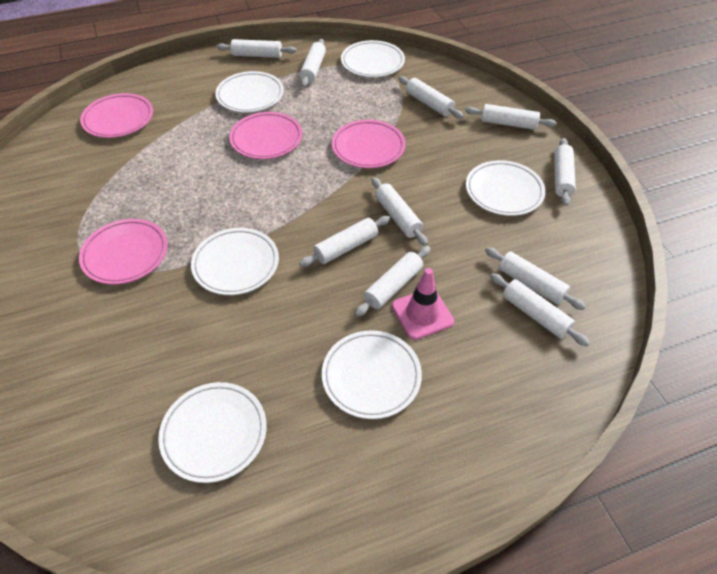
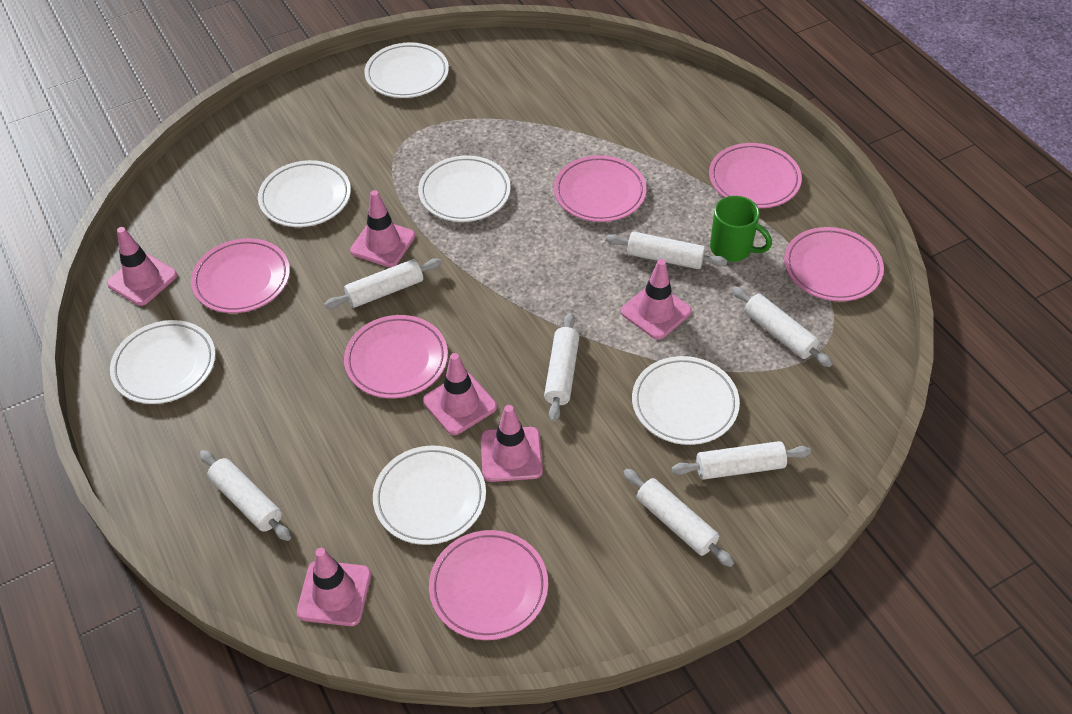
green mug: none = 0 -> [710,196,772,262] = 1
pink plate: [79,219,168,285] [80,93,153,138] [229,112,303,159] [332,120,406,168] = 4 -> [191,238,290,313] [344,315,448,398] [429,530,548,640] [554,155,646,222] [709,143,802,208] [784,227,884,301] = 6
pink traffic cone: [392,268,454,340] = 1 -> [107,227,177,306] [297,548,371,626] [350,190,415,267] [423,353,497,435] [481,405,543,482] [621,259,692,340] = 6
white rolling pin: [217,39,297,58] [299,216,390,267] [300,39,326,87] [355,246,430,317] [372,177,428,246] [398,76,464,119] [465,104,557,130] [485,247,586,310] [490,273,590,346] [554,138,576,206] = 10 -> [200,450,291,541] [324,258,442,309] [544,313,579,422] [606,232,727,269] [623,469,734,567] [672,441,811,480] [732,287,833,367] = 7

